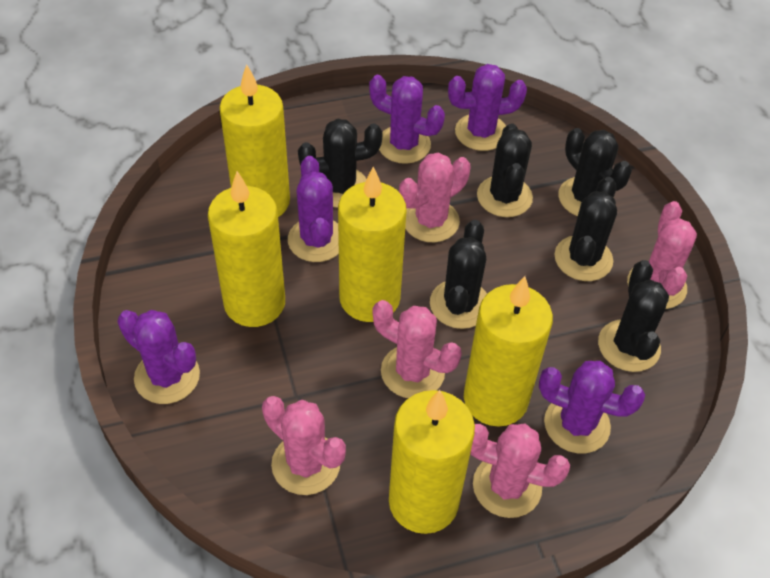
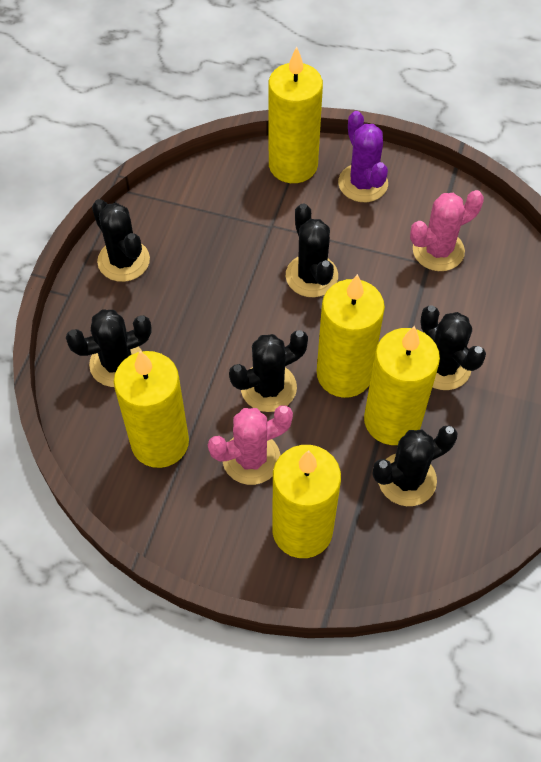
pink cactus: [262,396,346,495] [373,300,462,398] [399,153,471,242] [470,424,570,518] [627,201,697,309] = 5 -> [208,405,293,485] [410,190,484,271] = 2
purple cactus: [117,310,200,404] [288,156,339,262] [369,75,445,164] [448,64,527,151] [539,361,645,454] = 5 -> [338,111,388,202] = 1

